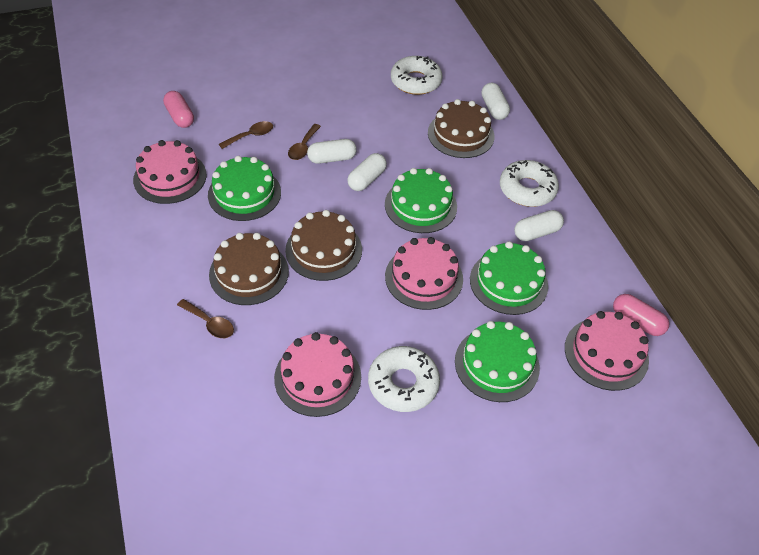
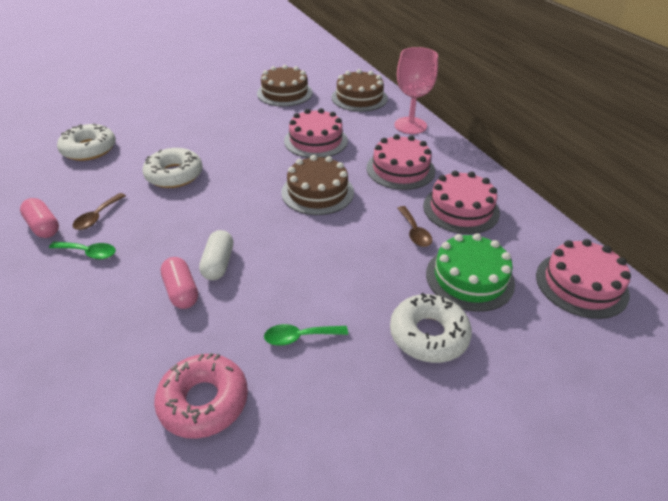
brown spoon: [177,299,234,338] [219,121,273,149] [288,124,321,160] = 3 -> [73,193,126,230] [397,206,432,247] = 2
green cake: [208,156,281,221] [385,168,457,233] [455,321,540,402] [470,241,548,315] = 4 -> [426,233,515,312] = 1
green spoon: none = 0 -> [49,241,116,259] [264,324,348,346] = 2
pink donut: none = 0 -> [154,353,248,439] = 1
pink goblet: none = 0 -> [394,47,438,134] = 1
white capsule: [307,139,357,164] [347,153,387,191] [481,83,510,120] [514,210,564,241] = 4 -> [199,230,233,280] = 1

